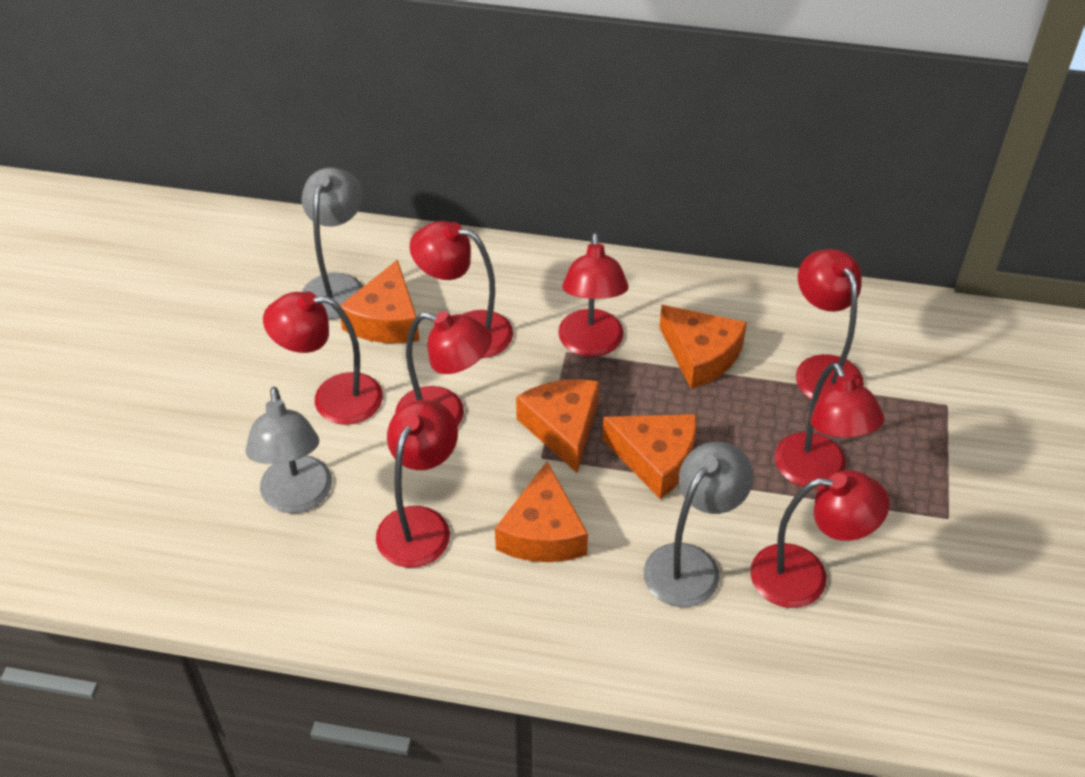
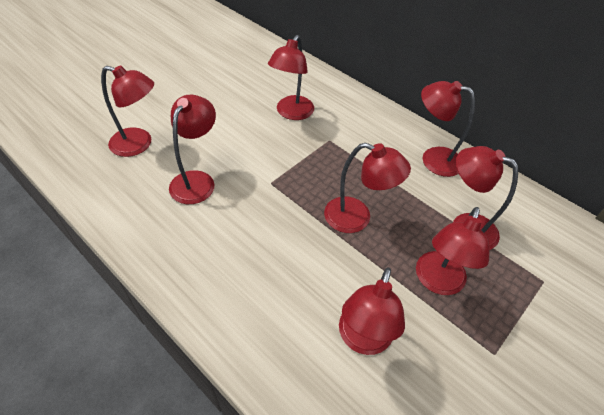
grey lamp: [245,387,332,513] [302,167,363,319] [644,442,753,607] = 3 -> none = 0
orange cheese: [340,259,420,343] [495,462,588,562] [516,379,599,473] [602,414,696,499] [659,305,747,389] = 5 -> none = 0

